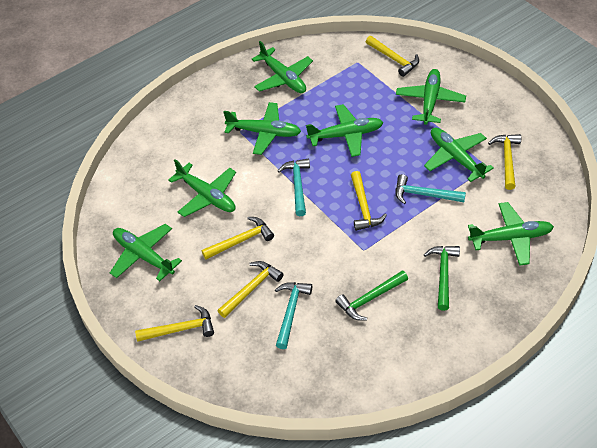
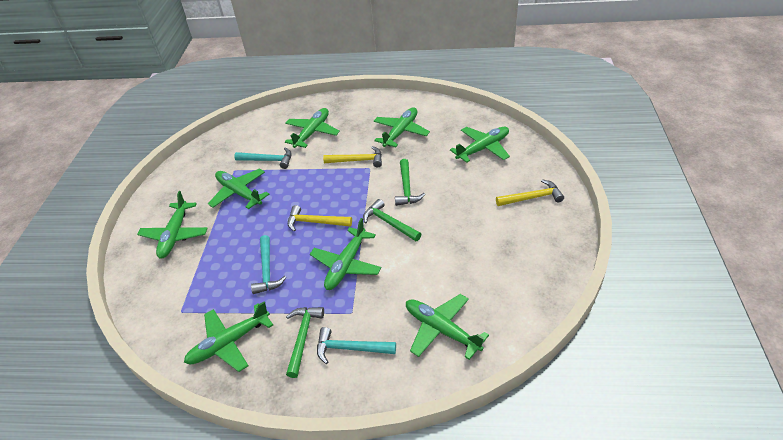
green hammer: [335,270,408,320] [424,246,460,311] = 2 -> [286,307,324,378] [363,199,421,241] [395,159,425,206] = 3
yellow hammer: [135,305,214,342] [202,217,274,260] [218,261,284,318] [351,171,387,231] [366,36,419,77] [488,134,521,190] = 6 -> [288,205,352,232] [323,146,382,167] [496,179,564,206] = 3

